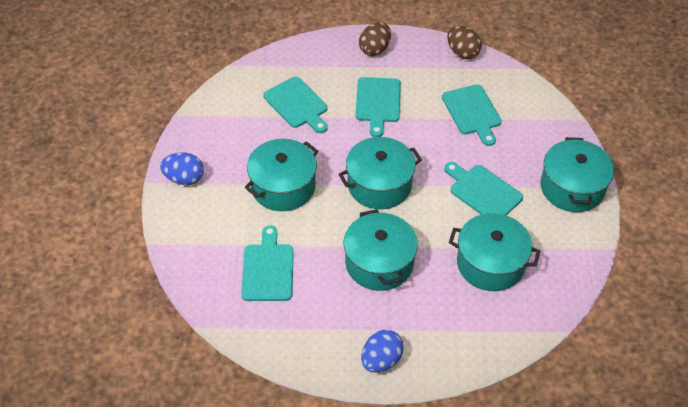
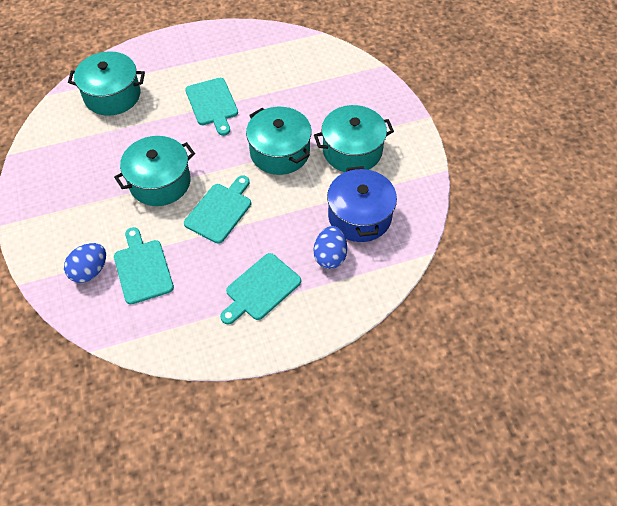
blue pot: none = 0 -> [327,166,397,242] = 1
brown egg: [359,22,391,56] [447,26,482,59] = 2 -> none = 0
turquoise cutting board: [241,225,294,301] [263,77,328,133] [355,77,401,137] [442,84,502,146] [444,162,523,215] = 5 -> [114,227,174,305] [184,175,251,244] [185,78,238,136] [220,253,301,324] = 4
turquoise pot: [244,139,318,211] [339,137,422,209] [343,209,418,291] [449,213,540,291] [540,137,614,212] = 5 -> [68,51,145,116] [114,136,195,206] [246,107,312,175] [314,105,394,172] = 4

